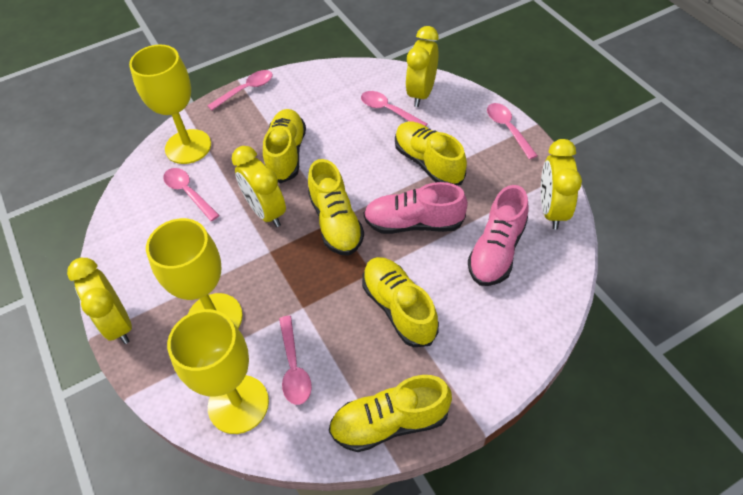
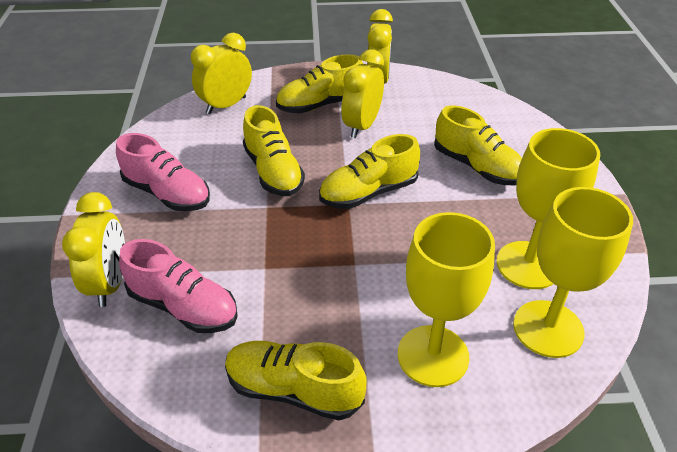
pink spoon: [163,168,219,221] [207,70,273,111] [279,316,312,405] [361,91,427,126] [487,103,538,160] = 5 -> none = 0

